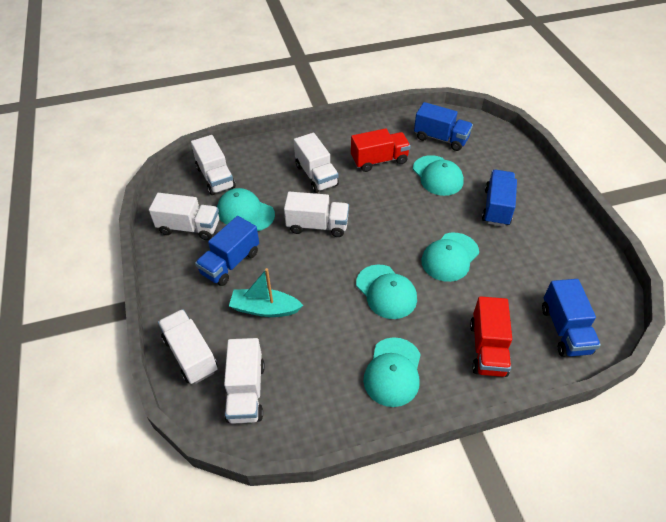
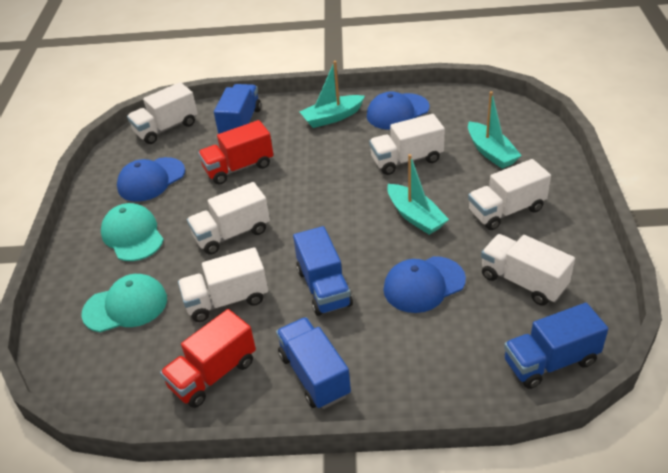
blue cap: none = 0 -> [117,157,185,202] [367,91,429,130] [383,256,466,313] = 3
turquoise boat: [229,268,303,317] = 1 -> [300,61,365,128] [387,154,449,235] [468,91,522,169] = 3
turquoise cap: [217,188,275,231] [356,264,417,319] [363,337,421,407] [413,155,464,196] [421,233,479,282] = 5 -> [81,274,167,332] [101,203,164,261] = 2

